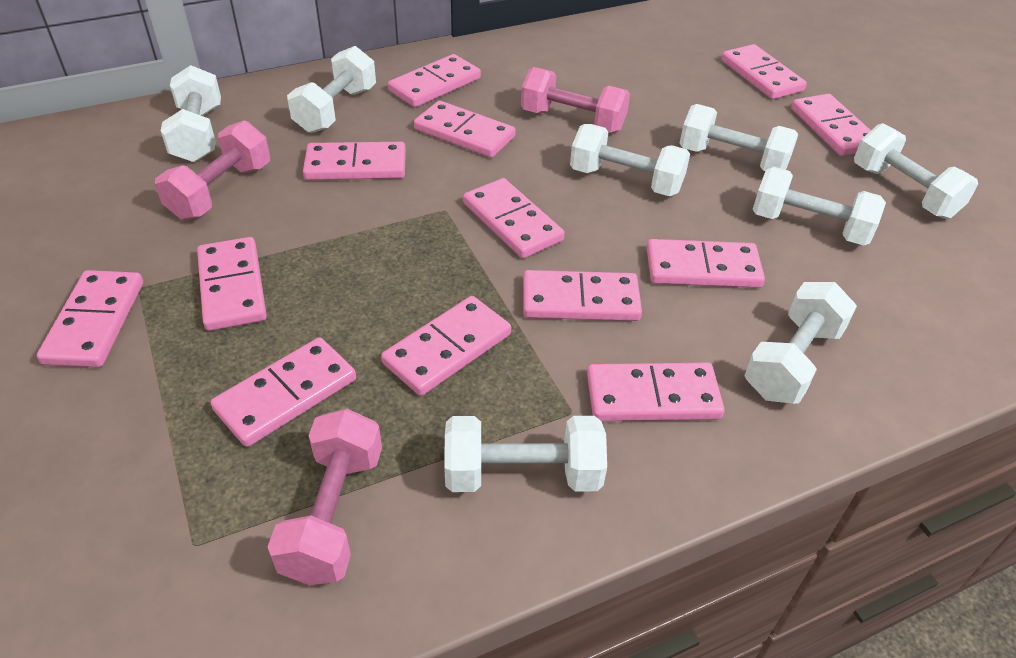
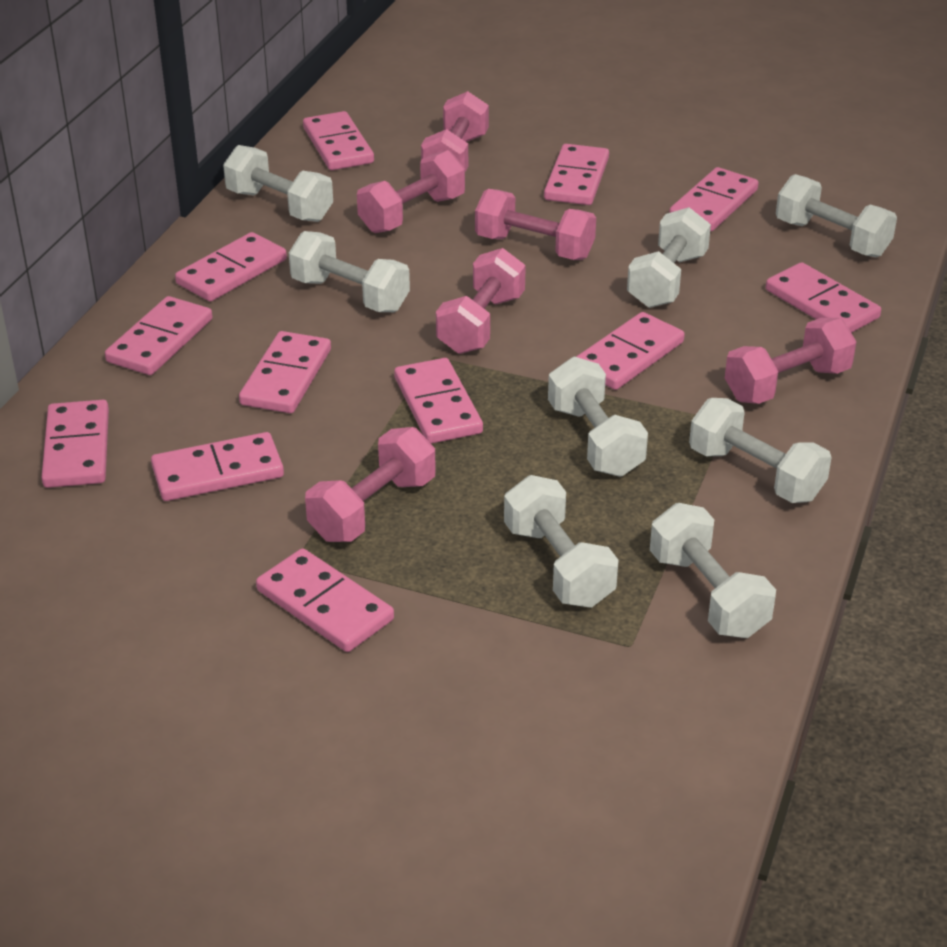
pink domino: [37,270,143,367] [197,237,267,331] [211,337,356,447] [303,142,406,180] [381,296,511,396] [388,54,481,107] [414,100,516,158] [463,178,565,258] [523,270,642,321] [587,363,725,421] [646,239,765,288] [721,44,807,99] [791,94,871,156] = 13 -> [41,400,109,488] [105,296,212,375] [151,432,284,501] [175,232,287,302] [239,331,331,413] [256,548,394,652] [303,111,374,170] [394,358,483,444] [544,144,609,205] [576,312,685,390] [669,167,759,231] [766,262,881,333] = 12
pink dumbbell: [155,120,270,220] [267,409,382,586] [521,67,630,133] = 3 -> [305,427,436,542] [357,150,465,233] [421,91,489,172] [436,248,526,354] [475,189,596,260] [725,318,856,404] = 6

